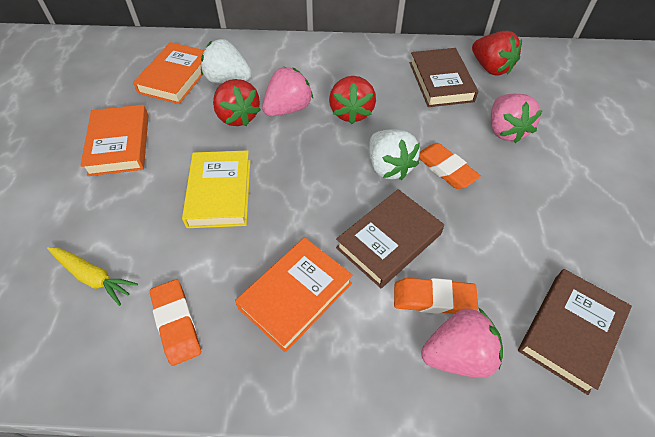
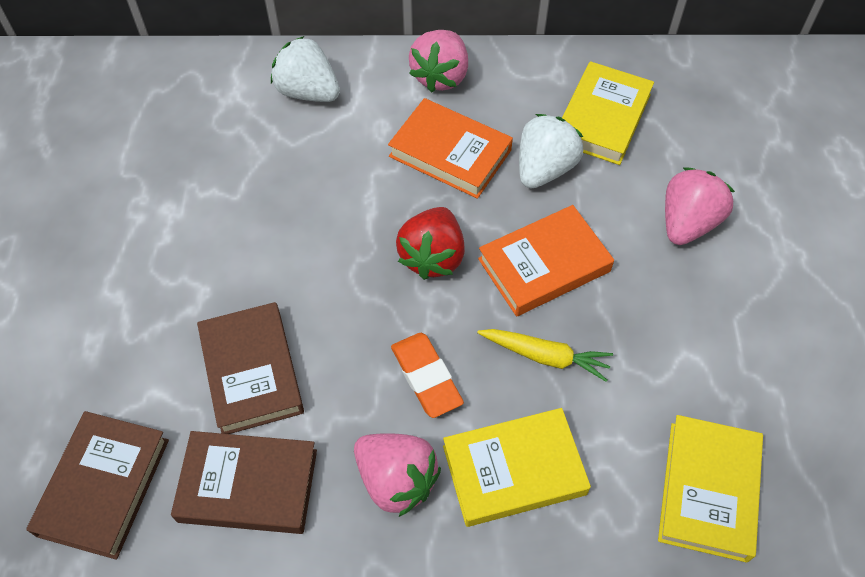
orange book: [80,105,149,176] [133,42,205,104] [235,237,353,352] = 3 -> [388,98,513,199] [478,205,614,316] = 2
orange eraser: [150,279,201,366] [394,278,478,314] [419,143,481,189] = 3 -> [391,333,464,418] = 1
red strawberry: [213,79,261,126] [329,76,376,124] [472,31,522,75] = 3 -> [396,207,465,280] = 1
yellow book: [182,150,251,228] = 1 -> [443,408,591,527] [562,61,654,165] [658,415,763,563] = 3

